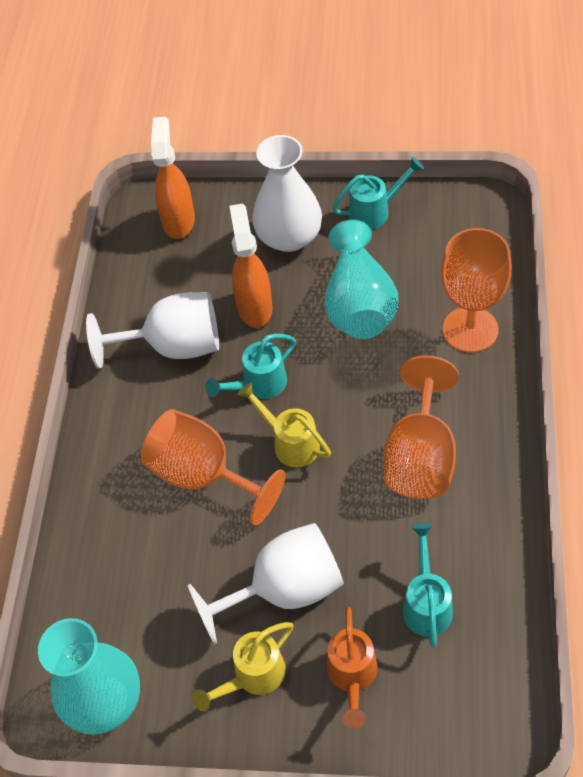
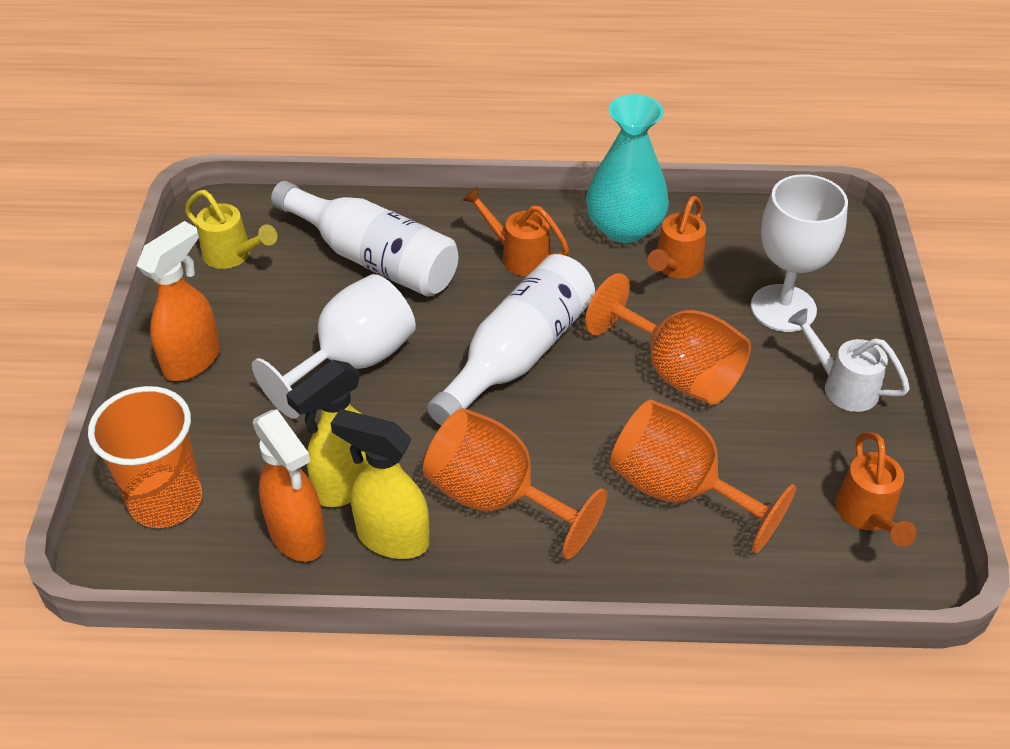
orange cup: none = 0 -> [88,386,202,528] = 1
orange watering can: [327,607,377,729] = 1 -> [462,186,569,276] [647,196,706,279] [835,432,917,547] = 3
turquoise vase: [38,618,140,735] [324,220,398,339] = 2 -> [586,94,669,243] = 1
turquoise watering can: [205,334,296,399] [332,157,424,229] [403,523,453,647] = 3 -> none = 0
white bottle: none = 0 -> [271,181,459,297] [427,254,595,426] = 2
white vase: [252,135,322,252] = 1 -> none = 0
white watering can: none = 0 -> [788,308,910,412] = 1
yellow spray bottle: none = 0 -> [286,360,368,507] [330,409,429,559] = 2
yellow watering can: [192,622,294,712] [237,382,331,467] = 2 -> [185,190,277,269] = 1

